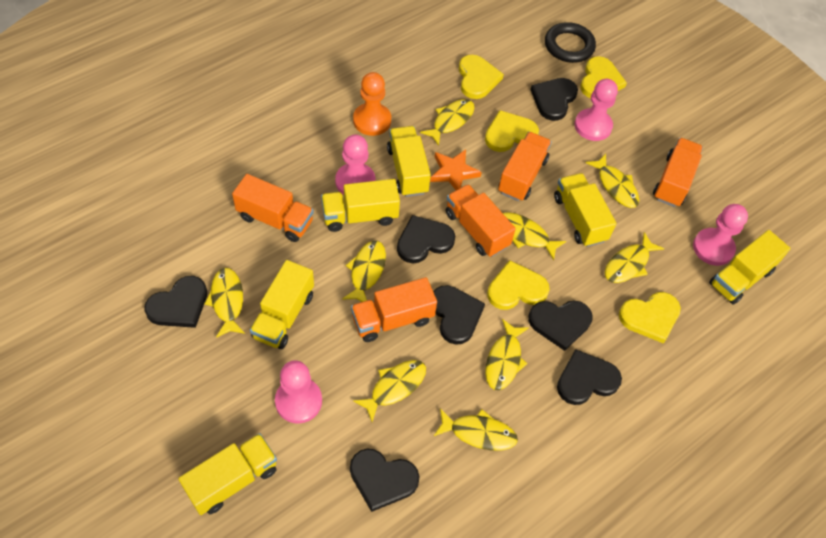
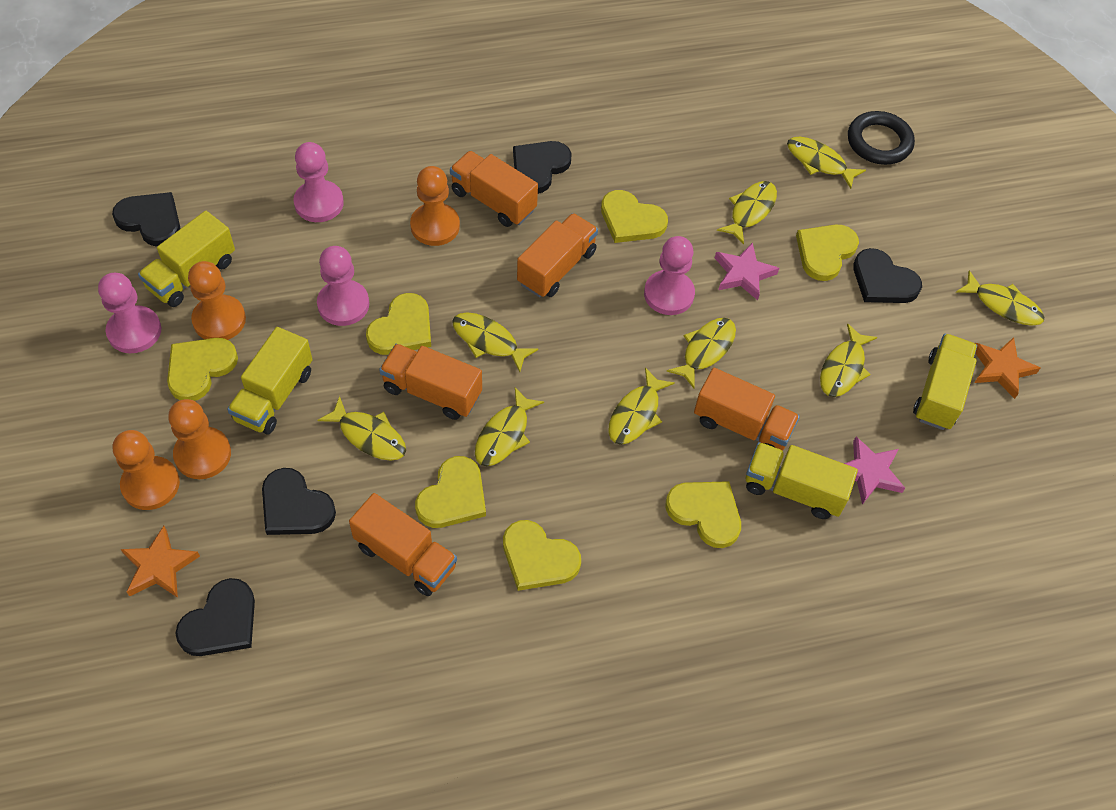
black heart: [144,276,207,328] [350,449,420,512] [397,215,455,263] [433,285,485,345] [528,301,593,351] [531,78,578,121] [557,349,622,405] = 7 -> [112,192,181,246] [175,578,255,656] [262,468,336,535] [513,141,571,194] [853,248,922,303] = 5
orange pawn: [353,72,391,136] = 1 -> [113,430,180,510] [168,399,231,479] [188,261,246,340] [410,166,460,246] = 4
orange star: [430,149,482,190] = 1 -> [121,526,200,598] [974,337,1040,399] = 2
pink star: none = 0 -> [715,242,779,300] [844,437,905,504] = 2
yellow heart: [459,55,504,99] [485,110,539,152] [487,260,550,310] [580,56,627,98] [619,292,681,344] = 5 -> [167,338,238,401] [366,293,431,355] [415,456,486,528] [503,520,581,591] [601,190,668,243] [665,481,741,548] [796,224,859,281] = 7
yellow truck: [178,433,277,515] [250,260,314,349] [321,179,400,232] [387,126,431,197] [554,173,616,247] [709,230,791,305] = 6 -> [138,211,235,307] [227,327,313,434] [746,442,858,519] [913,334,977,430] = 4

